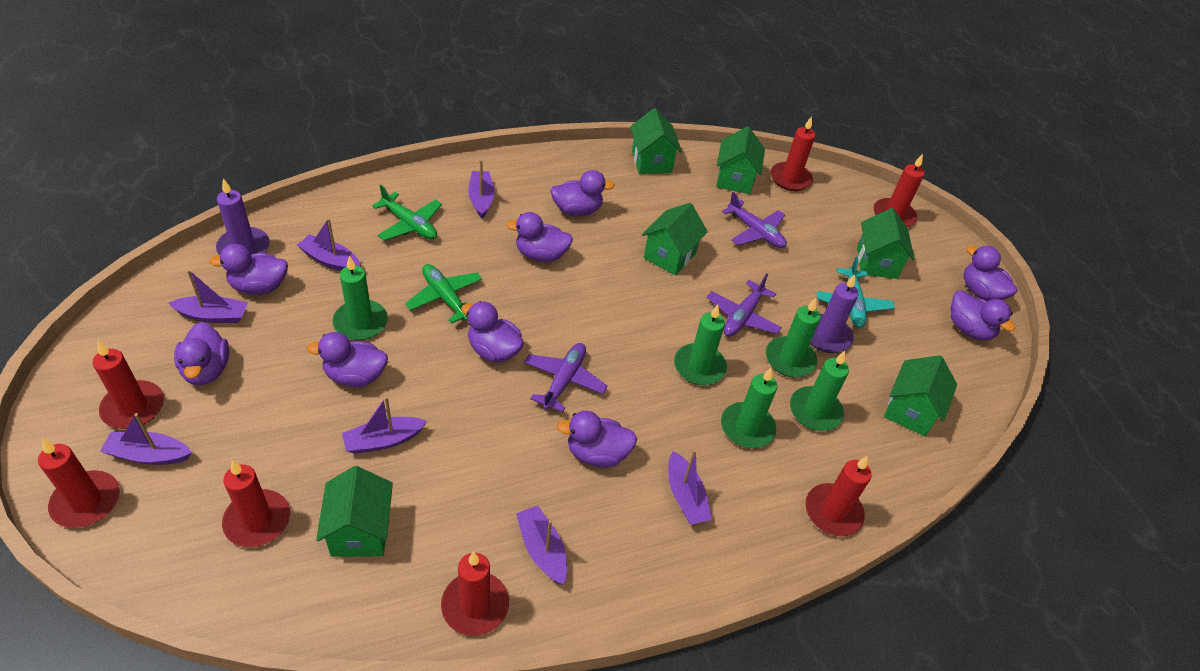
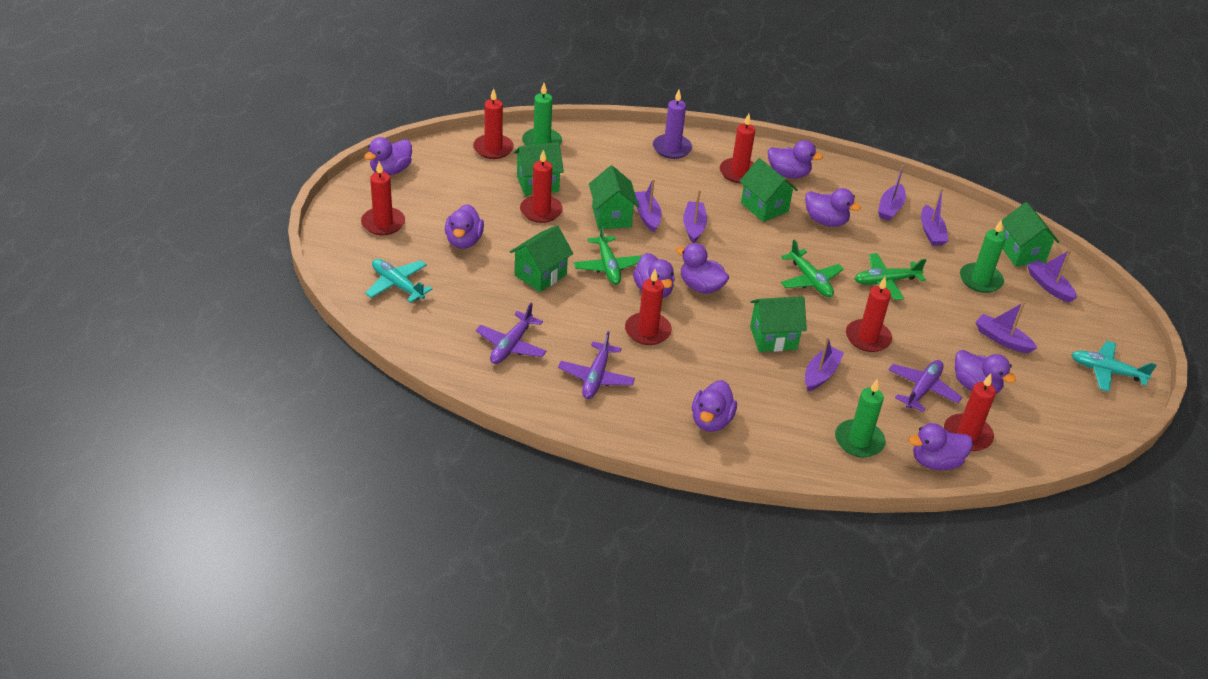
green candle: [332,256,388,340] [674,305,727,385] [721,367,777,448] [766,298,821,377] [790,351,849,431] = 5 -> [522,83,562,146] [835,379,886,458] [960,220,1006,293] = 3
green plane: [372,185,442,241] [405,264,482,324] = 2 -> [574,224,642,285] [781,240,844,297] [855,253,926,300] = 3
purple candle: [216,179,270,255] [810,274,859,353] = 2 -> [653,90,692,159] = 1
turquoise plane: [817,257,894,328] = 1 -> [365,259,433,303] [1071,341,1157,392] = 2

